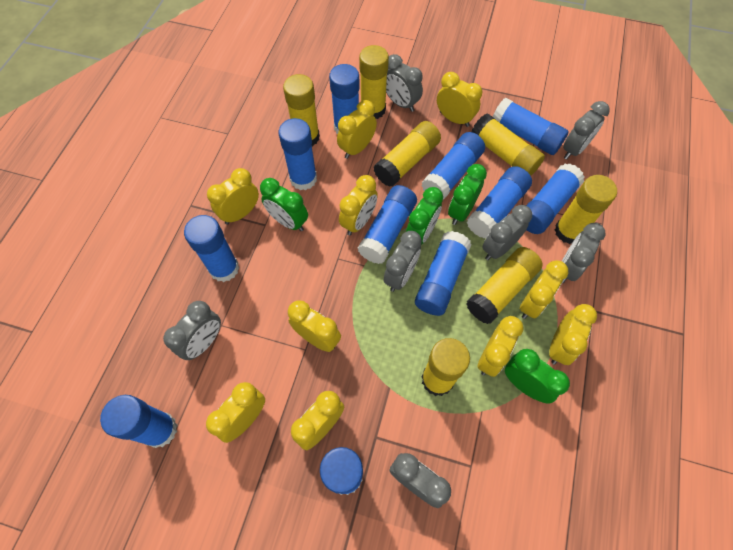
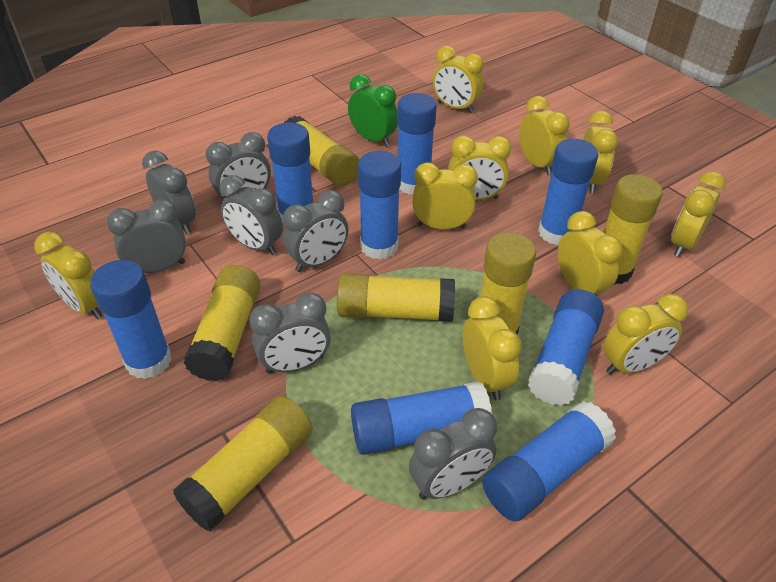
blue glue stick: [100,395,177,448] [184,215,239,282] [279,118,317,190] [320,447,363,495] [329,64,360,134] [358,185,417,264] [415,231,472,316] [422,132,485,200] [467,166,532,239] [493,97,569,155] [526,163,585,234] = 11 -> [90,260,172,379] [267,122,313,224] [351,381,492,455] [358,151,401,260] [397,93,437,194] [482,401,616,521] [528,289,604,406] [538,139,598,245] = 8
green clock: [260,178,308,231] [406,187,443,245] [448,164,487,225] [505,349,570,403] = 4 -> [348,74,398,147] = 1
yellow glue stick: [283,74,320,146] [359,45,389,119] [374,121,441,187] [422,338,470,396] [466,247,543,324] [472,113,545,176] [555,175,617,244] = 7 -> [173,396,313,532] [183,265,261,381] [284,115,359,186] [337,273,455,322] [481,232,536,335] [603,174,663,285] = 6

